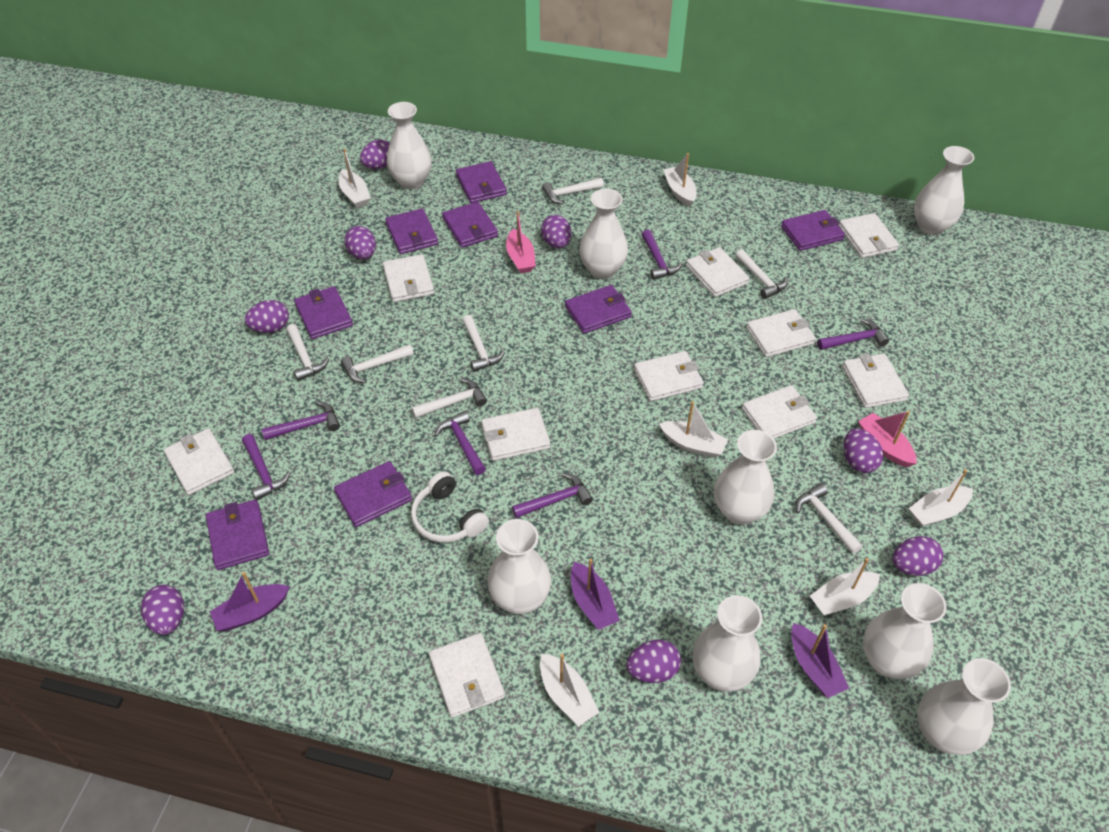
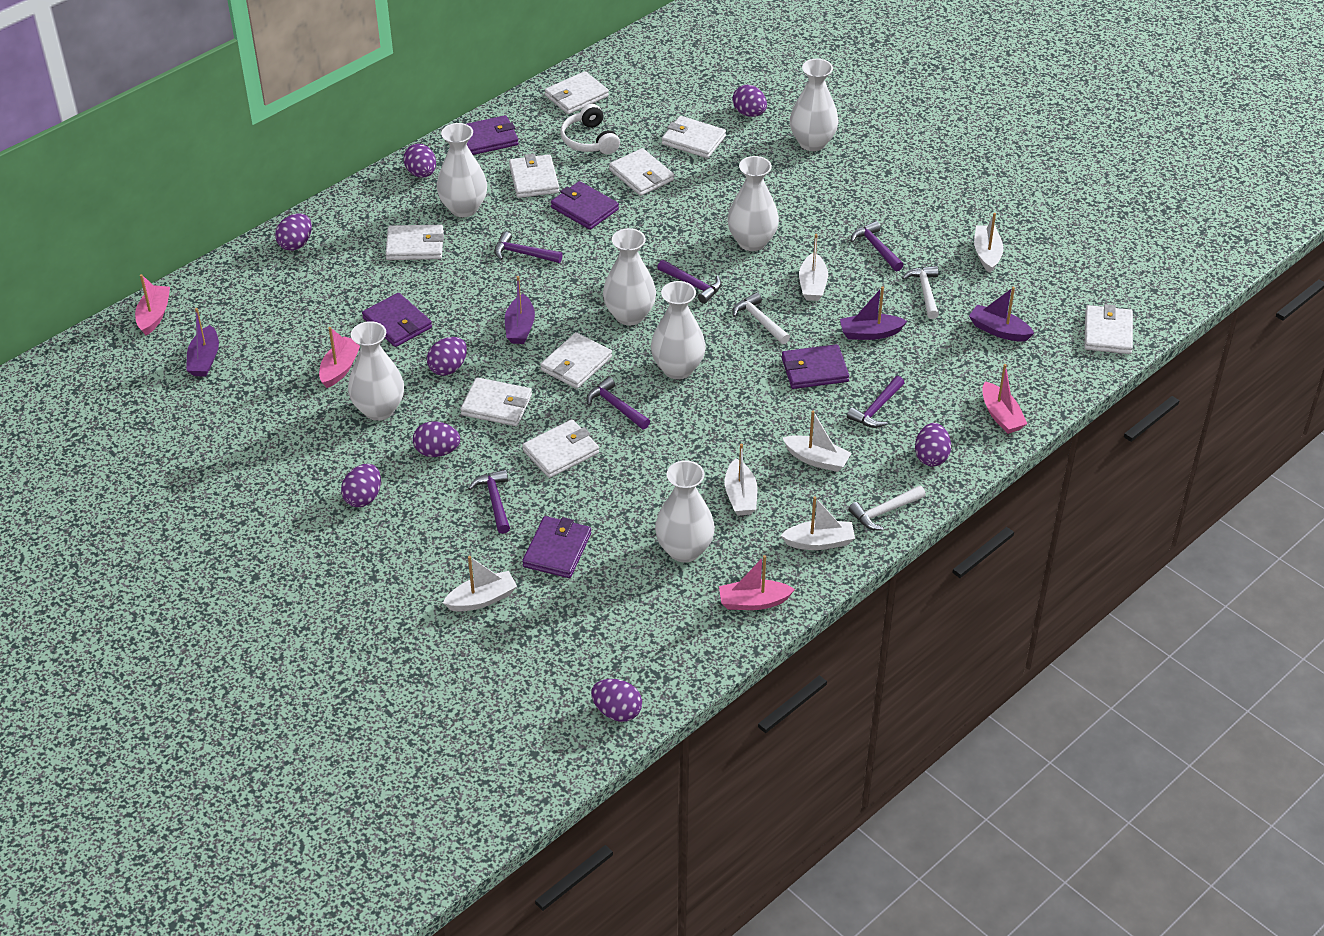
pink boat: [506,211,536,274] [858,411,917,467] = 2 -> [135,274,170,335] [319,327,360,388] [719,555,795,610] [982,364,1027,434] = 4
purple boat: [210,572,290,631] [571,559,620,630] [791,623,849,698] = 3 -> [186,308,219,377] [505,276,535,344] [840,286,907,340] [969,287,1034,342] = 4
purple wallet: [206,500,269,570] [294,286,353,339] [334,461,412,527] [385,208,438,254] [442,202,498,248] [456,161,507,203] [565,285,632,334] [781,210,845,251] = 8 -> [362,293,432,347] [467,115,519,155] [522,516,591,578] [551,181,619,230] [782,344,849,389] = 5
white hammer: [286,324,329,381] [341,344,414,383] [412,378,487,418] [462,315,505,372] [542,178,604,205] [735,249,787,299] [796,484,863,554] = 7 -> [733,292,790,344] [848,485,926,531] [902,266,939,319] = 3
white vase: [387,102,432,190] [487,519,551,614] [579,189,628,279] [693,595,762,691] [714,430,777,525] [863,583,947,679] [914,146,974,235] [918,658,1011,755] = 8 -> [348,321,404,421] [437,123,487,217] [603,228,656,325] [651,281,706,379] [655,460,715,562] [727,156,779,251] [790,59,839,151] = 7
white wallet: [164,428,234,495] [383,254,434,302] [429,633,505,718] [481,408,551,461] [634,351,704,401] [686,247,750,297] [742,385,817,439] [746,309,816,357] [838,213,899,258] [842,353,909,408] = 10 -> [385,225,444,260] [460,377,532,426] [509,154,559,198] [522,419,599,478] [540,332,612,389] [545,71,609,114] [609,148,674,196] [662,116,726,158] [1084,304,1133,354] = 9

